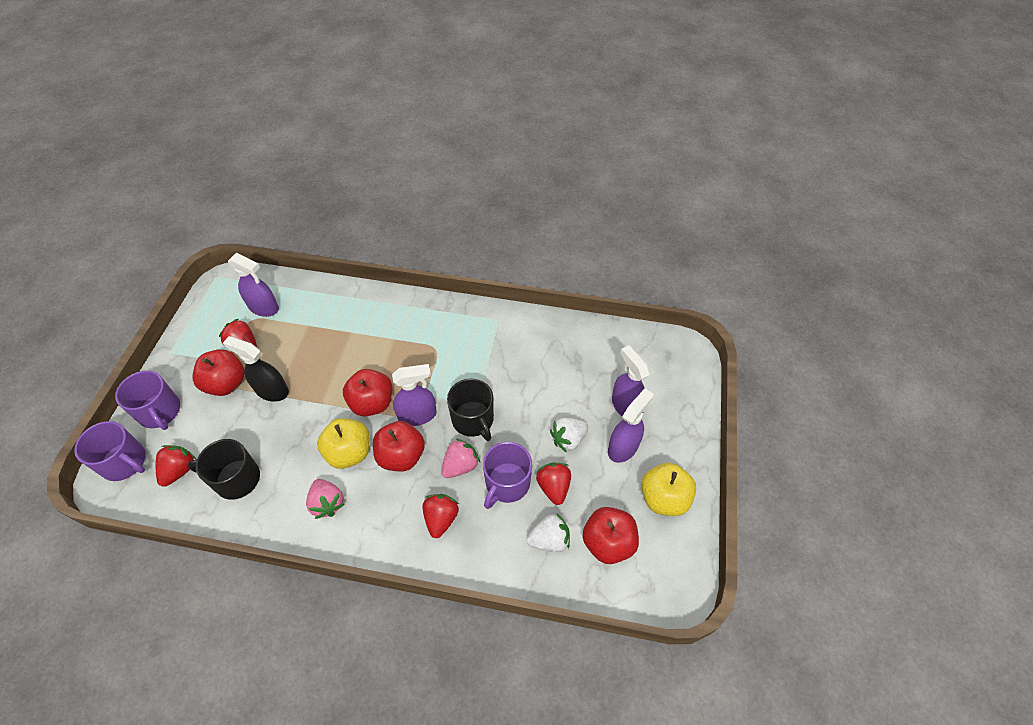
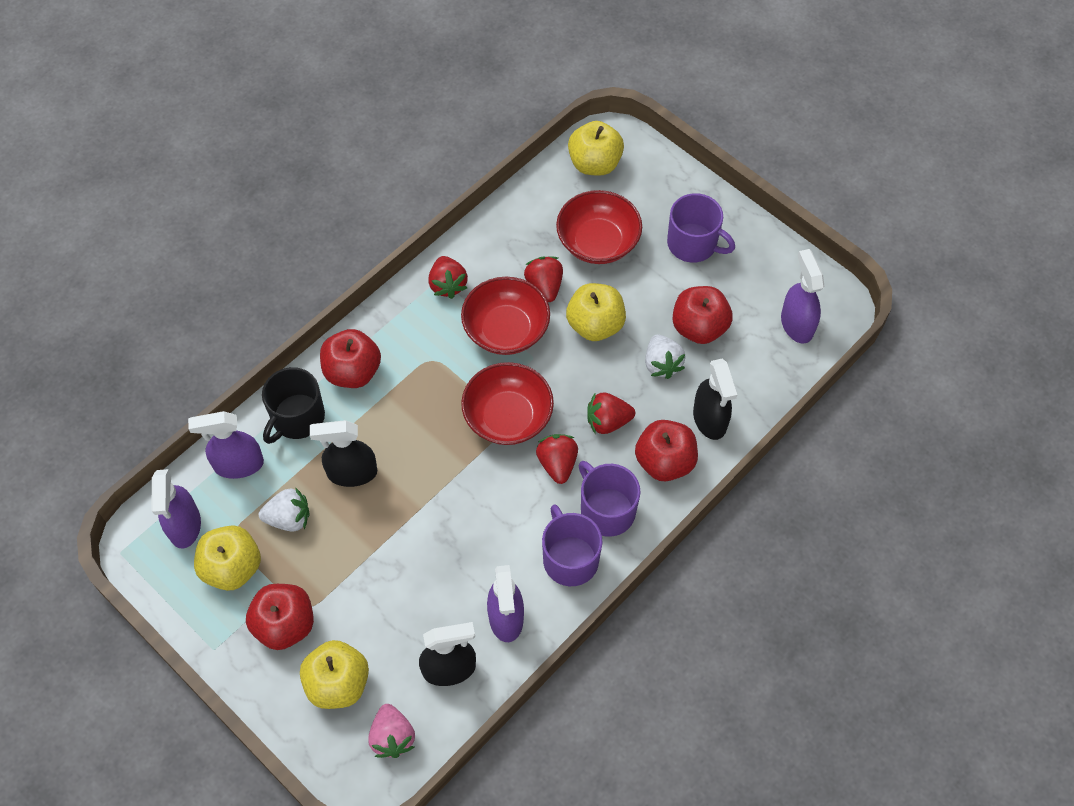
black mug: [188,439,260,500] [447,378,494,441] = 2 -> [262,367,325,444] = 1
black spray bottle: [223,336,289,402] = 1 -> [310,420,377,487] [419,622,476,686] [693,358,737,440] = 3
pink strawberry: [306,479,344,519] [441,439,480,478] = 2 -> [368,704,415,758] = 1
red bowl: none = 0 -> [461,277,550,355] [461,362,554,445] [556,190,642,264] = 3
yellow apple: [317,418,370,469] [641,463,696,516] = 2 -> [194,526,261,591] [300,640,369,709] [566,283,626,341] [568,121,624,176] = 4

